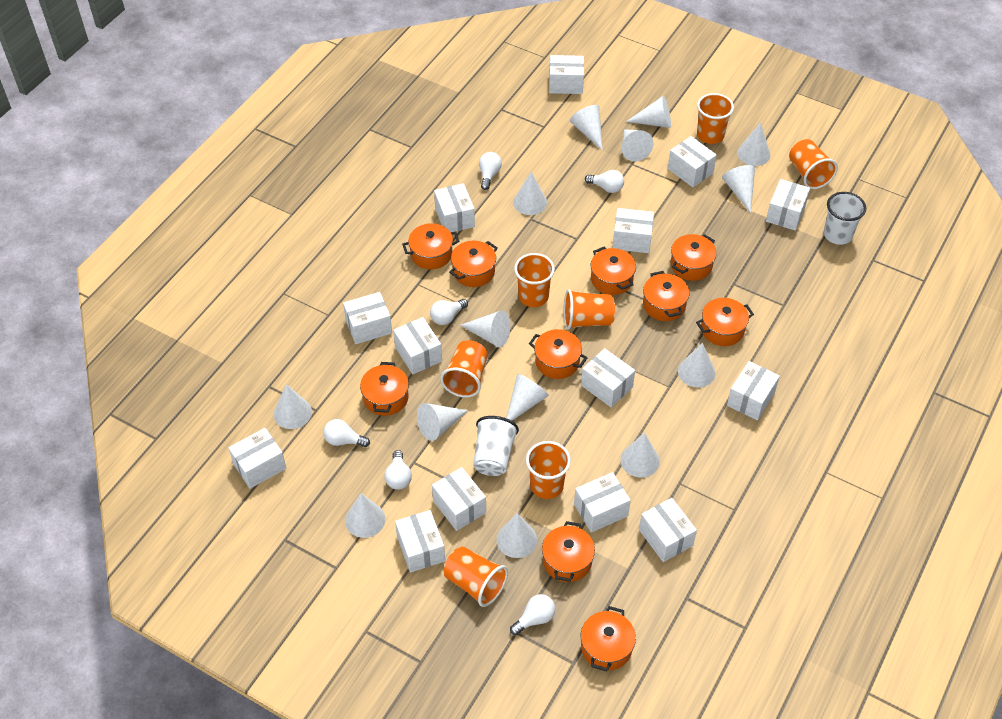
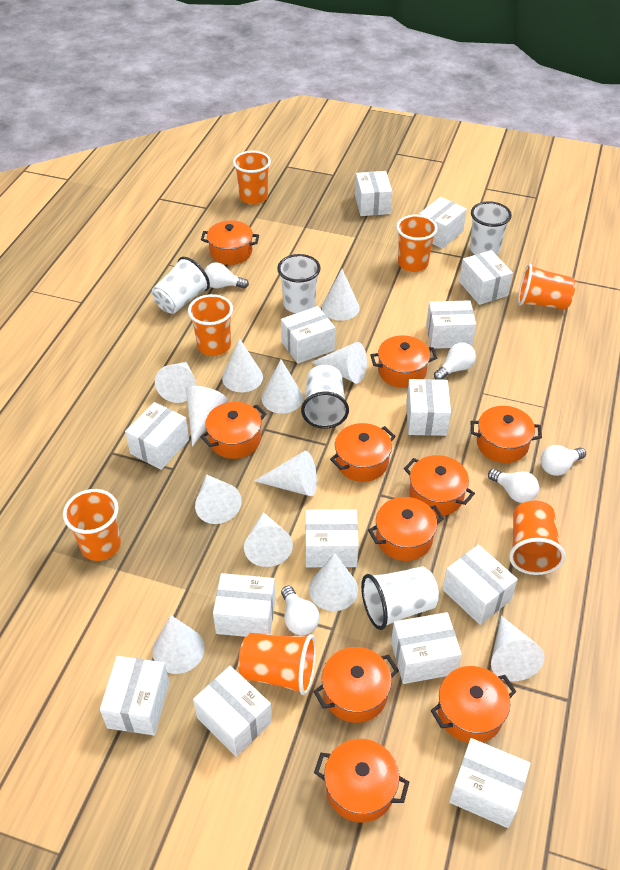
white cone: [273,384,312,429] [345,493,386,538] [417,403,469,441] [461,311,510,347] [496,513,537,558] [507,374,549,421] [513,172,547,215] [570,105,603,150] [620,433,660,478] [622,129,653,161] [626,96,671,128] [678,343,715,388] [722,165,755,213] [737,122,770,166] = 14 -> [152,615,205,674] [155,362,196,403] [186,386,228,447] [195,474,242,524] [222,338,263,392] [244,512,293,567] [254,451,317,496] [261,360,303,414] [309,553,358,611] [311,342,367,383] [322,269,360,321] [491,616,545,681] = 12
white cup: [473,416,519,476] [824,192,866,245] = 2 -> [152,257,210,314] [277,254,321,313] [301,365,349,428] [361,566,439,630] [470,201,512,255] = 5
white light bulb: [323,419,370,447] [384,450,412,490] [430,299,468,325] [479,152,502,190] [510,594,555,635] [585,170,624,193] = 6 -> [204,262,249,288] [281,586,320,635] [434,342,476,380] [488,469,539,503] [541,445,586,476] = 5

